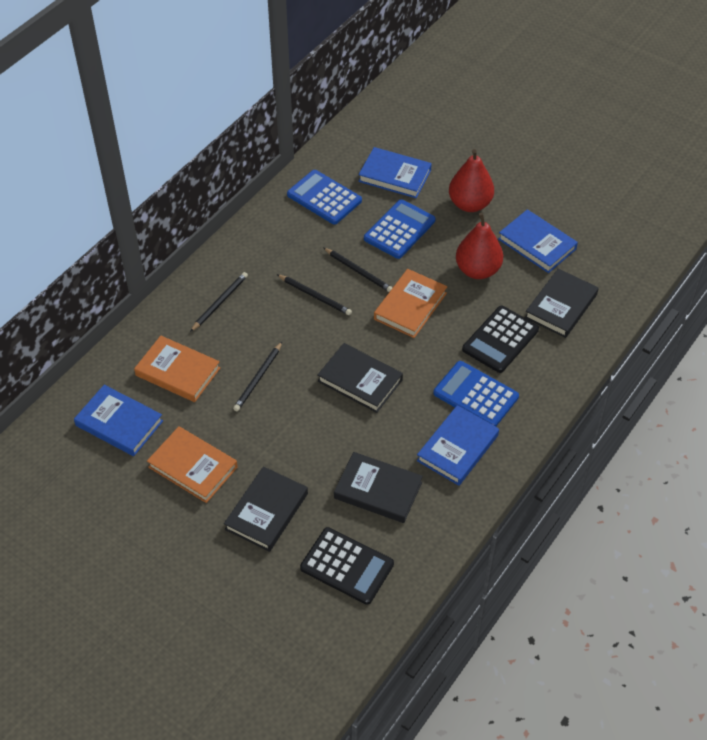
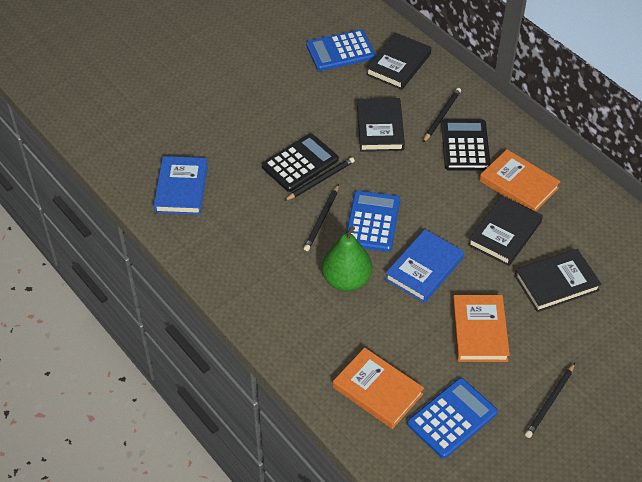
blue book: [74,385,163,456] [358,147,432,198] [417,405,499,486] [498,209,578,273] = 4 -> [153,156,208,215] [385,229,464,303] = 2
green pear: none = 0 -> [322,226,372,291] = 1
red pear: [449,149,494,212] [456,213,503,279] = 2 -> none = 0

